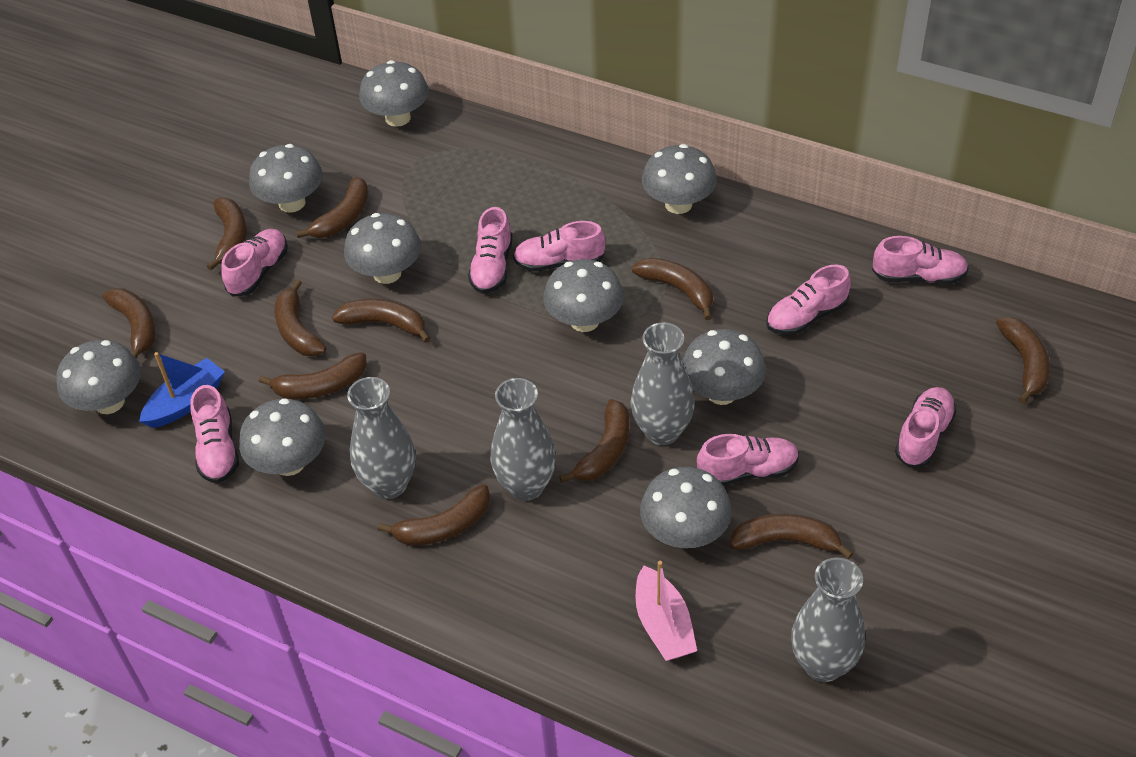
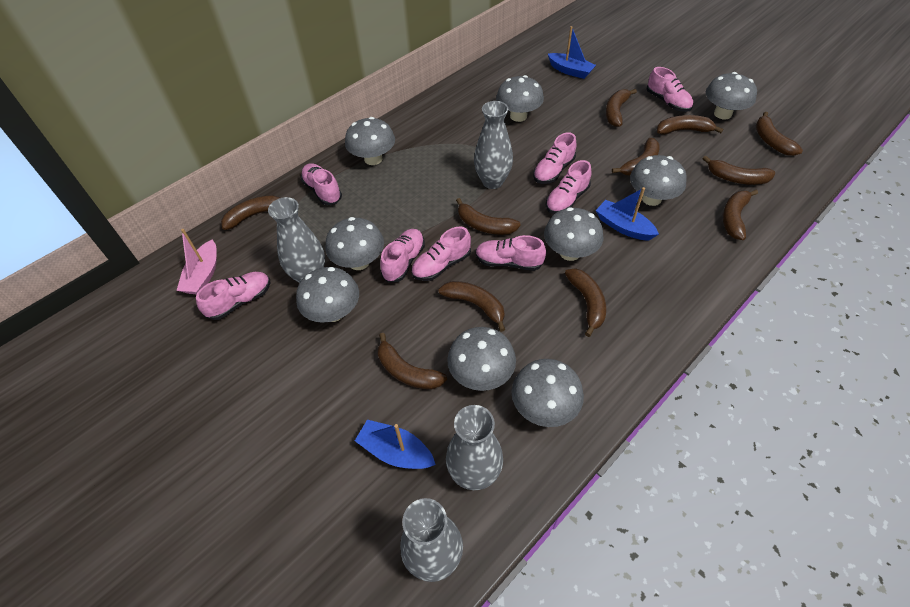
blue boat: [139,352,225,428] = 1 -> [355,420,436,469] [548,26,596,79] [595,187,659,240] = 3

